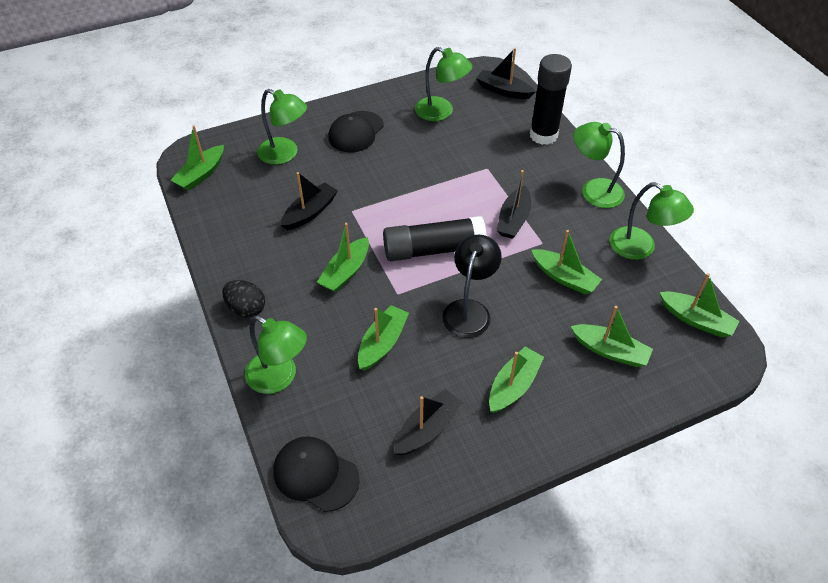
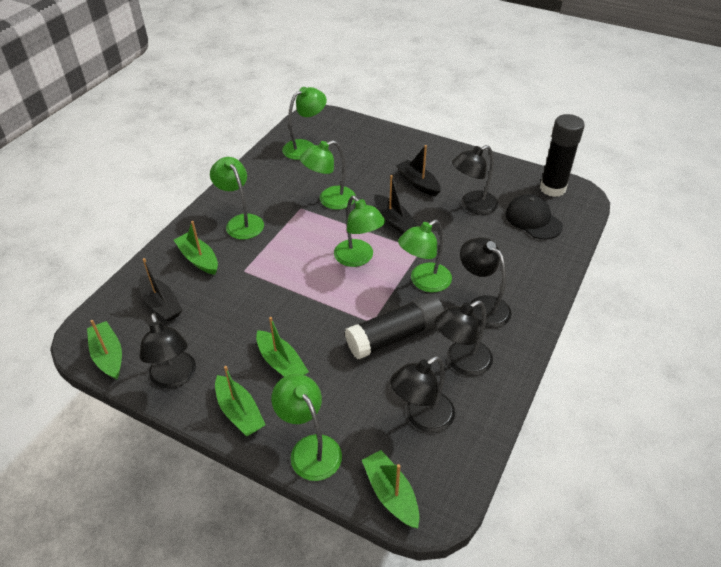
black boat: [281,172,338,230] [394,389,463,455] [476,48,536,99] [497,170,531,239] = 4 -> [139,258,183,322] [374,175,418,234] [396,145,441,196] = 3
black cap: [273,436,360,512] [328,111,384,153] = 2 -> [506,194,563,240] = 1
black egg: [222,280,265,318] = 1 -> none = 0
black lamp: [442,235,502,338] = 1 -> [140,313,196,389] [390,356,455,433] [435,300,493,376] [452,145,498,215] [460,237,511,328] = 5
green boat: [170,125,224,191] [317,223,369,292] [358,305,409,371] [489,347,544,413] [532,230,602,294] [571,306,653,367] [660,273,739,337] = 7 -> [87,320,122,380] [174,221,218,275] [215,366,265,436] [256,317,309,377] [362,450,420,528] = 5
green lamp: [245,316,307,394] [257,89,307,165] [415,47,473,121] [574,122,625,208] [610,182,694,260] = 5 -> [210,157,264,240] [271,374,342,481] [282,87,327,160] [300,140,356,210] [334,196,385,267] [398,220,452,292] = 6

